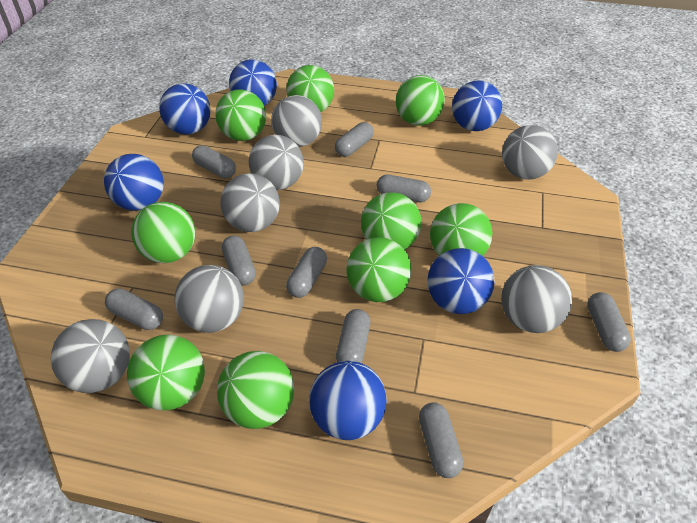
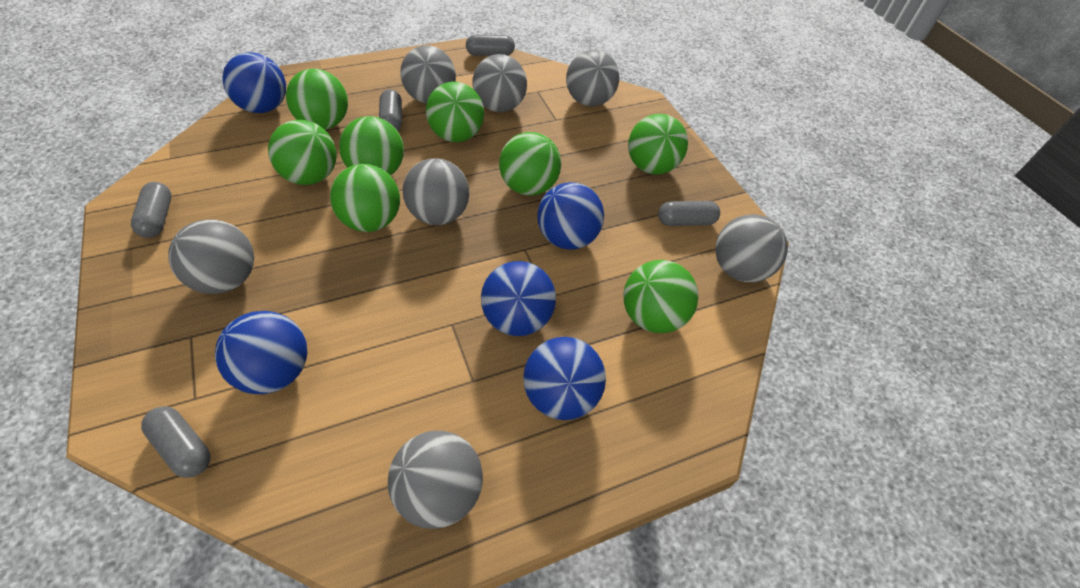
blue ball: [104,154,164,211] [159,83,211,135] [229,59,277,106] [309,361,387,440] [427,248,495,314] [452,80,502,131] = 6 -> [215,311,307,394] [222,52,286,113] [481,261,556,336] [523,337,606,420] [538,182,604,250] = 5
green ball: [127,334,205,411] [131,202,195,263] [215,89,266,141] [217,351,294,429] [286,65,334,112] [347,237,411,302] [361,192,422,250] [396,75,445,126] [430,203,493,256] = 9 -> [268,120,336,185] [286,69,348,130] [330,164,400,232] [339,116,404,176] [426,82,484,142] [499,132,561,196] [623,260,699,333] [628,114,688,175] = 8
grey capsule: [105,289,163,330] [192,145,236,178] [222,236,256,285] [286,247,327,298] [335,122,374,157] [336,309,370,363] [376,174,431,202] [419,402,463,478] [587,292,631,352] = 9 -> [131,182,171,238] [141,406,210,478] [379,89,402,131] [466,35,515,56] [658,201,720,226] = 5

